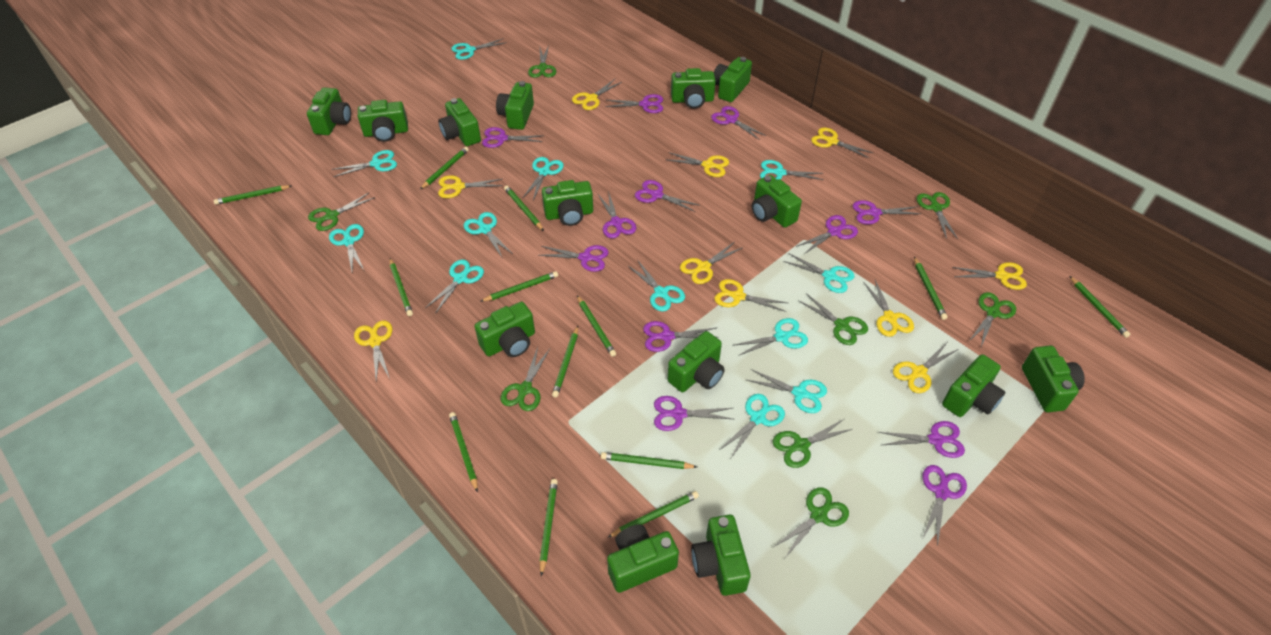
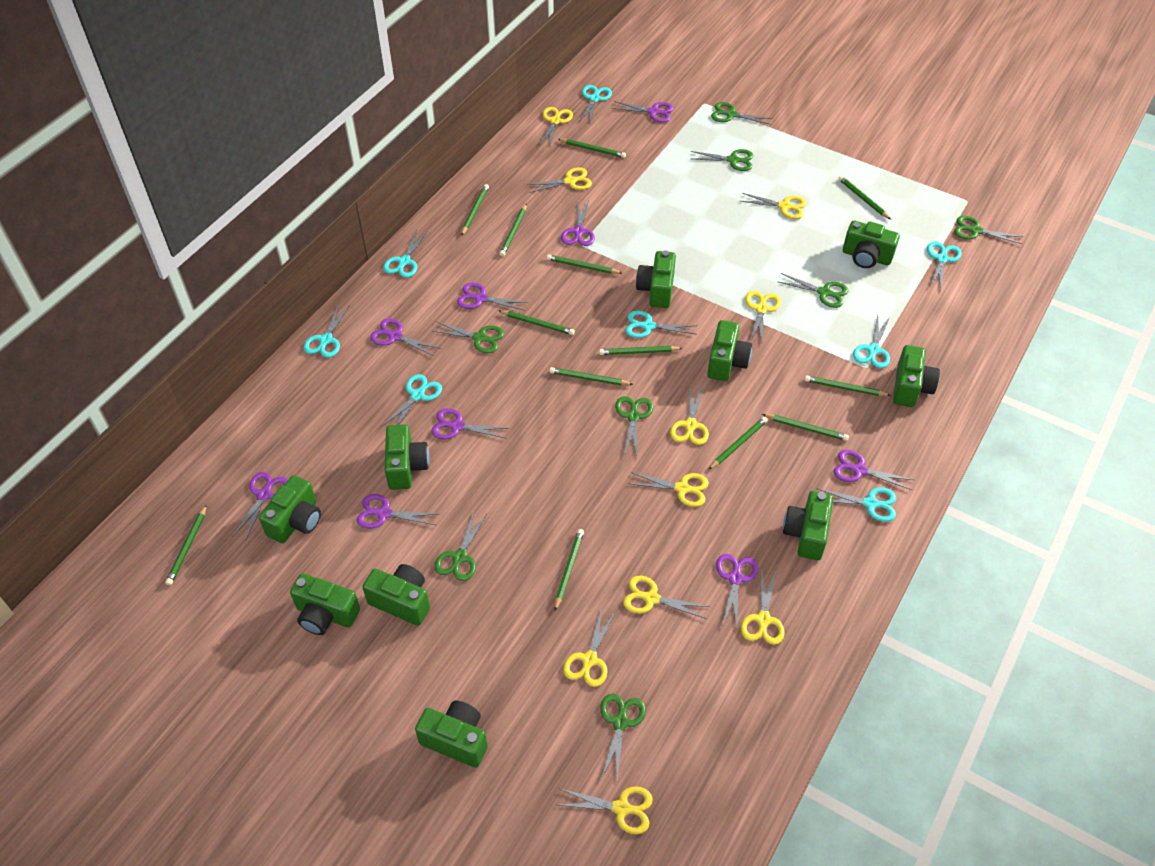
green camera: [307,87,351,135] [358,100,408,142] [438,98,481,146] [474,302,535,357] [496,81,534,130] [542,180,593,226] [607,524,679,593] [668,331,725,392] [671,68,716,109] [691,515,751,596] [714,57,752,102] [752,175,802,228] [942,354,1005,417] [1022,345,1085,412] = 14 -> [259,475,321,543] [290,573,360,635] [362,564,430,626] [384,424,429,490] [415,701,488,768] [636,250,676,308] [707,320,752,381] [783,491,833,560] [843,221,900,268] [893,345,940,407] = 10
purple scissors: [482,127,544,148] [538,245,609,272] [598,191,636,238] [605,94,663,113] [635,180,700,212] [643,321,719,352] [654,396,733,431] [711,106,766,140] [796,215,858,254] [853,200,921,225] [879,421,965,458] [922,465,967,547] = 12 -> [232,472,288,541] [357,494,438,529] [370,318,441,356] [431,408,510,440] [457,283,529,311] [561,201,595,246] [612,101,673,123] [716,554,758,629] [834,450,914,490] = 9
turquoise scissors: [329,224,364,271] [332,150,397,177] [425,259,484,314] [451,38,507,60] [464,212,513,259] [523,157,564,201] [628,261,685,312] [719,394,785,458] [732,318,808,356] [747,369,827,413] [760,160,824,180] [783,253,854,293] = 12 -> [304,303,350,358] [381,374,442,427] [383,230,427,278] [580,85,612,122] [626,311,698,338] [816,488,896,522] [853,315,890,368] [927,241,962,289] = 8

